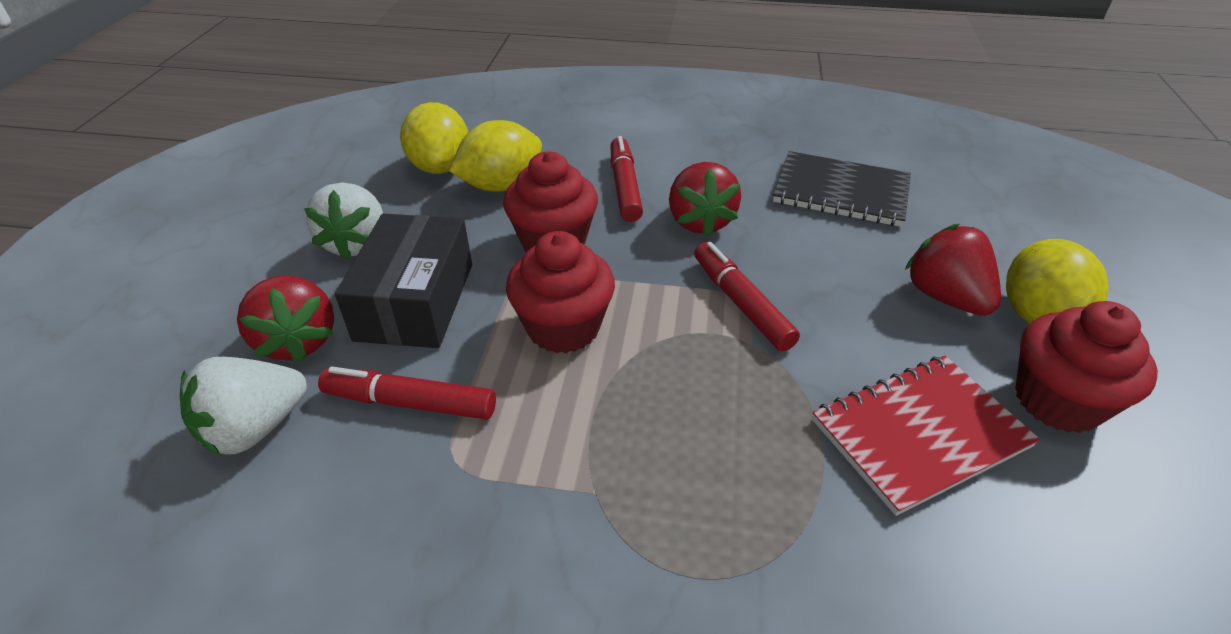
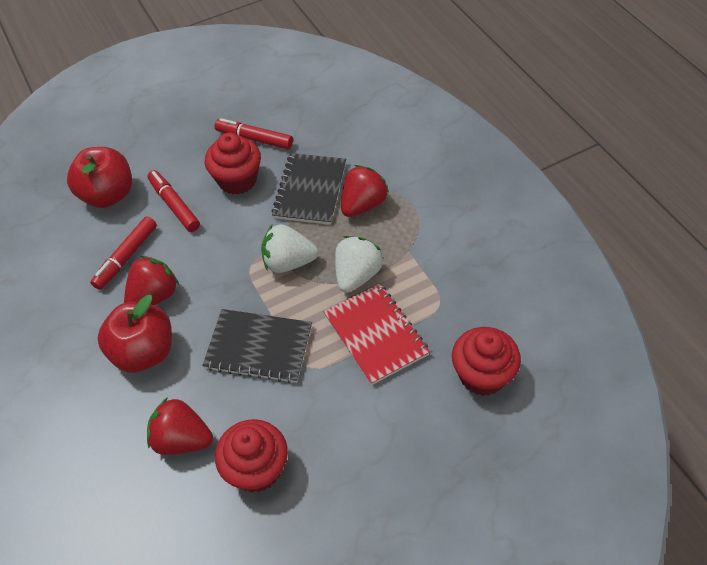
black box: [335,213,472,348] = 1 -> none = 0
black notebook: [773,151,911,227] = 1 -> [202,309,312,383] [271,153,346,225] = 2
red apple: none = 0 -> [67,147,132,208] [97,295,172,373] = 2
yellow lemon: [400,102,468,174] [449,120,542,192] [1006,239,1109,324] = 3 -> none = 0

